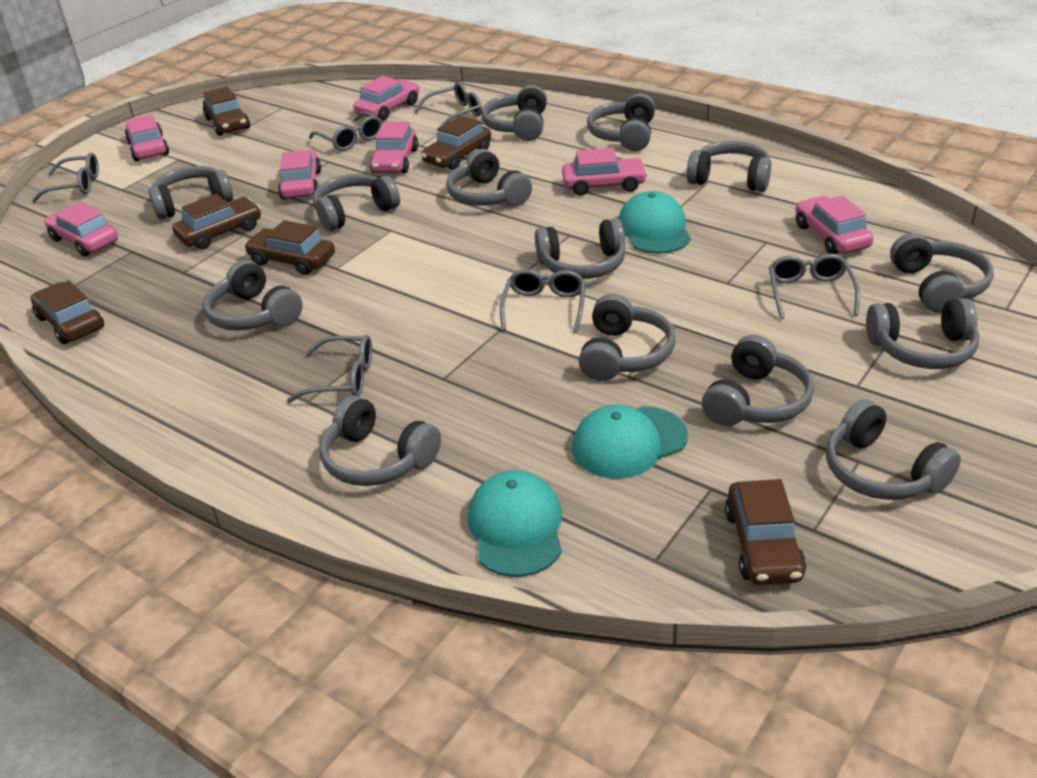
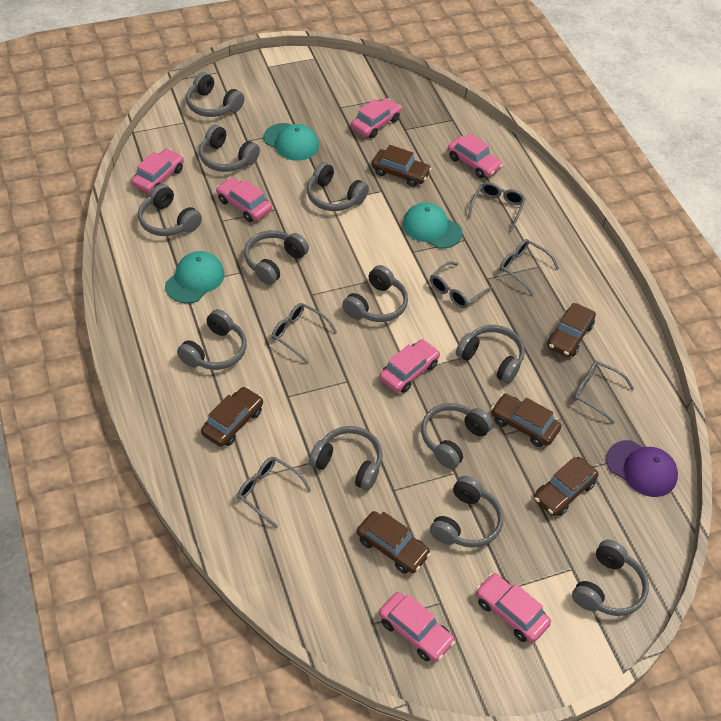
grey headphones: [149,166,233,220] [203,260,302,330] [313,174,400,231] [320,395,441,486] [446,149,532,206] [481,85,547,141] [535,218,626,279] [579,294,675,381] [587,93,655,151] [687,141,771,192] [702,335,814,426] [826,399,961,500] [866,298,979,369] [890,233,994,313] = 14 -> [138,184,202,236] [177,309,247,370] [186,72,244,117] [199,125,260,172] [244,230,309,285] [307,162,369,211] [309,426,383,491] [342,265,408,322] [421,403,493,469] [430,476,503,548] [456,325,525,384] [572,540,649,616] = 12
purple cap: none = 0 -> [606,440,678,497] = 1

